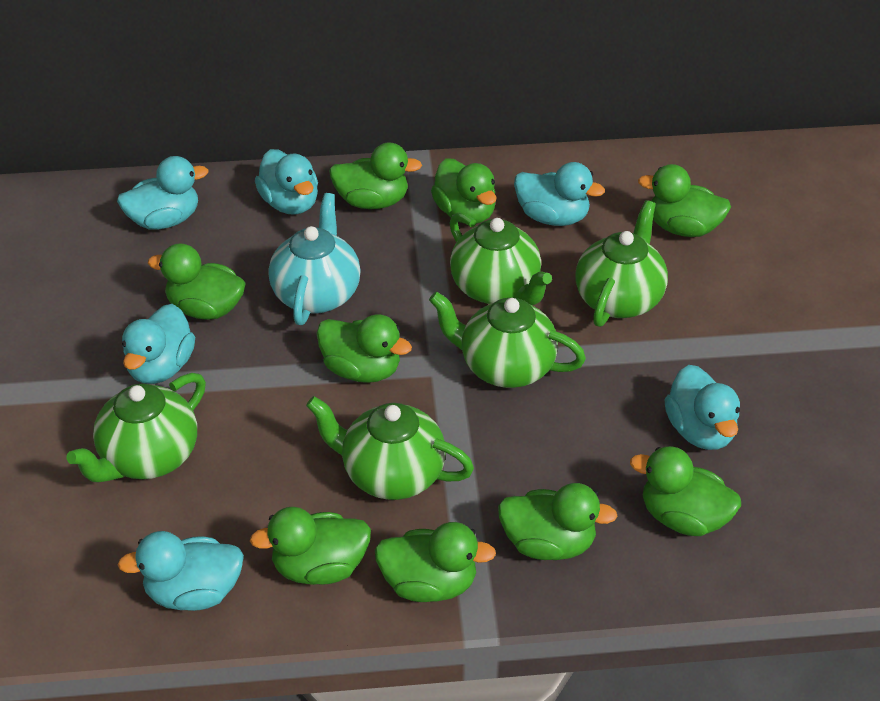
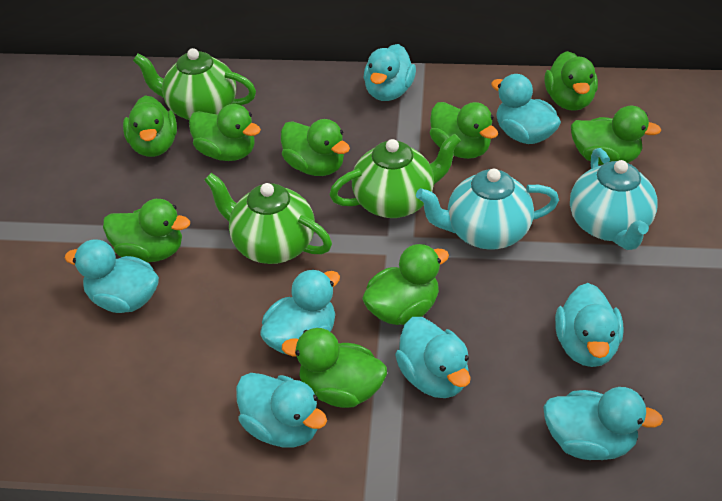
green teapot: [66,373,206,482] [306,396,474,500] [429,291,586,388] [449,212,552,305] [575,200,668,327] = 5 -> [133,48,256,120] [204,173,332,264] [329,133,461,218] = 3
turquoise duck: [117,156,208,230] [118,531,244,611] [122,304,195,384] [255,149,318,215] [514,162,605,226] [664,365,740,450] = 6 -> [65,239,159,313] [236,373,327,447] [260,269,340,355] [364,44,416,101] [395,317,471,398] [491,74,561,144] [543,387,663,460] [555,283,624,367] = 8
turquoise teapot: [269,193,361,325] = 1 -> [416,169,559,250] [570,148,658,250] = 2

